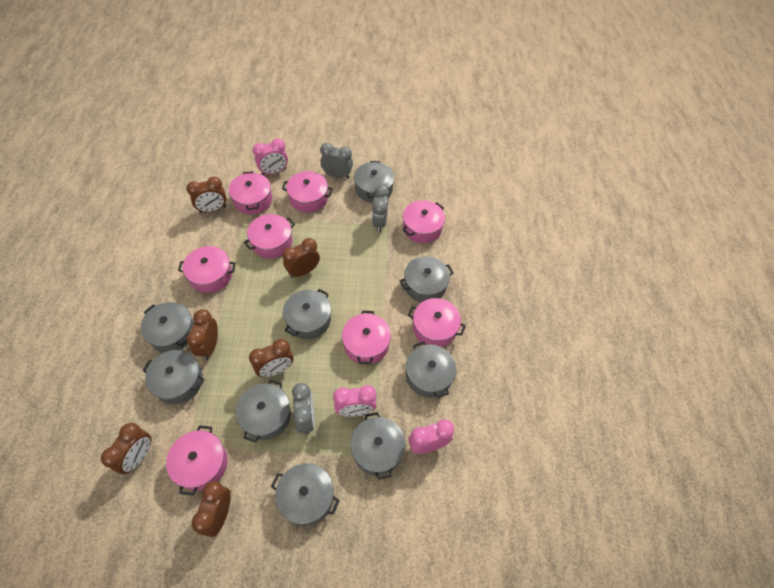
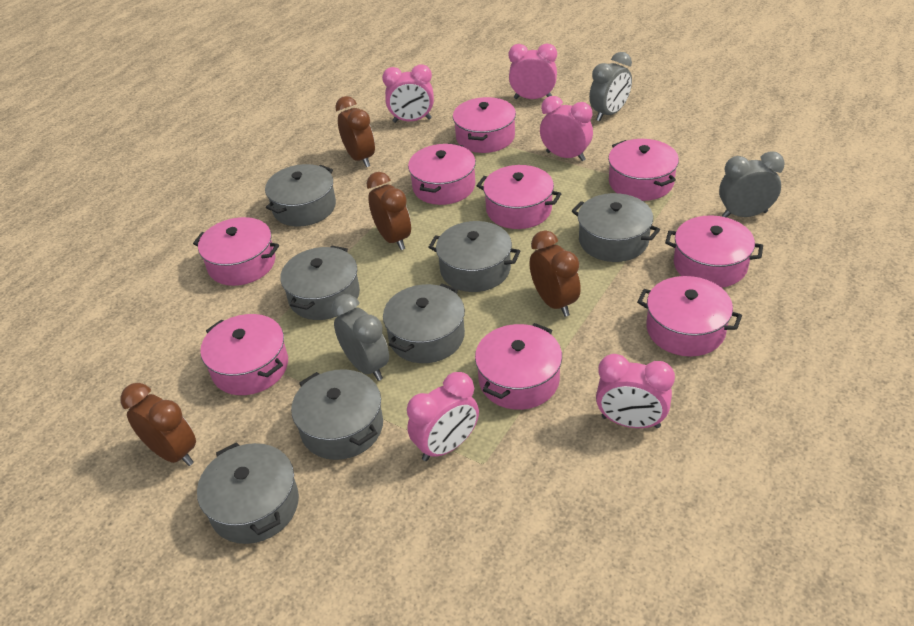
brown clock: [101,423,151,474] [186,177,226,213] [187,309,218,360] [192,481,231,537] [249,339,293,377] [282,238,320,278] = 6 -> [120,383,196,466] [335,96,375,167] [366,172,411,250] [529,230,581,317] = 4
grey pot: [140,302,194,353] [142,350,204,404] [236,379,291,443] [271,463,340,526] [283,289,331,339] [350,412,406,480] [354,161,394,203] [400,256,454,302] [406,341,456,398] = 9 -> [197,442,299,544] [265,164,336,226] [280,245,360,320] [291,369,383,460] [383,283,465,363] [428,221,520,292] [572,193,660,262] = 7
pink clock: [253,138,288,175] [333,385,376,417] [409,419,454,454] = 3 -> [382,64,434,123] [407,372,479,461] [509,43,557,99] [540,96,593,161] [596,354,675,428] = 5
pink pot: [166,425,228,495] [178,246,236,293] [229,171,272,214] [244,214,295,259] [282,171,333,213] [342,311,391,364] [403,200,445,243] [408,298,466,347] = 8 -> [193,217,279,286] [200,314,288,395] [408,143,476,205] [453,97,516,153] [475,323,562,410] [477,165,561,229] [608,139,679,201] [637,276,742,357] [665,215,763,288] = 9

